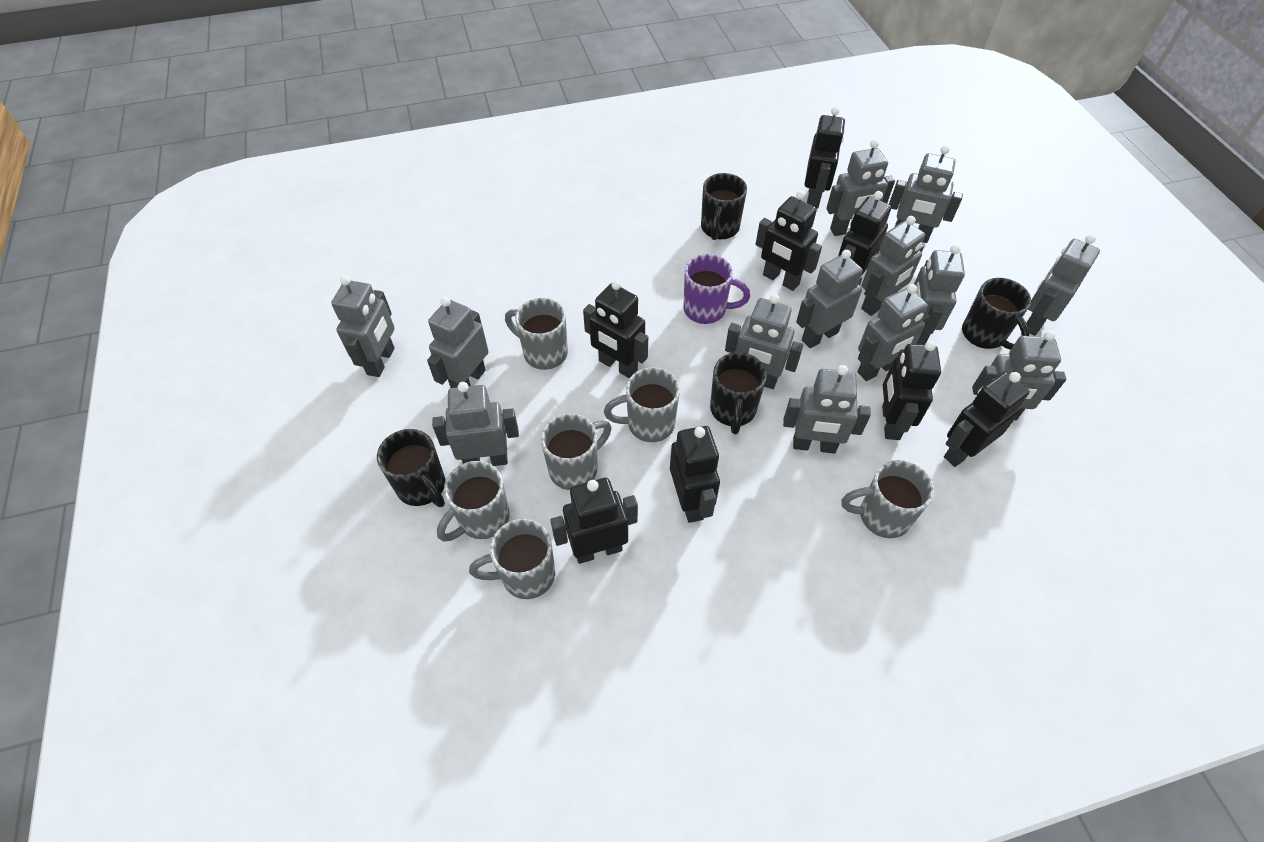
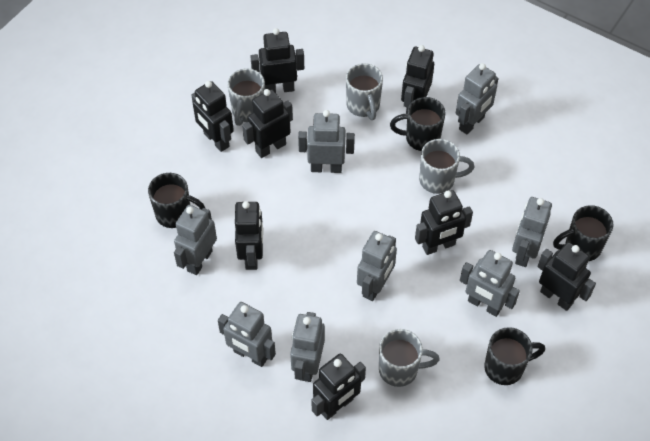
grey mug: [437,461,510,541] [469,519,555,599] [505,298,568,370] [541,414,611,490] [604,368,680,442] [841,460,934,538] = 6 -> [228,68,265,126] [346,63,383,120] [379,329,440,387] [419,139,474,194] = 4
grey robot: [331,276,395,377] [427,297,489,388] [432,382,519,466] [725,294,803,389] [783,365,871,454] [796,250,863,348] [826,139,895,236] [857,284,930,381] [861,216,925,316] [889,145,963,243] [914,244,965,345] [972,331,1066,420] [1026,234,1100,336] = 13 -> [174,205,217,275] [218,302,276,367] [290,312,325,382] [298,110,355,173] [357,231,397,301] [456,63,498,134] [460,250,520,317] [512,197,552,267] = 8
purple mug: [683,254,750,324] = 1 -> none = 0

